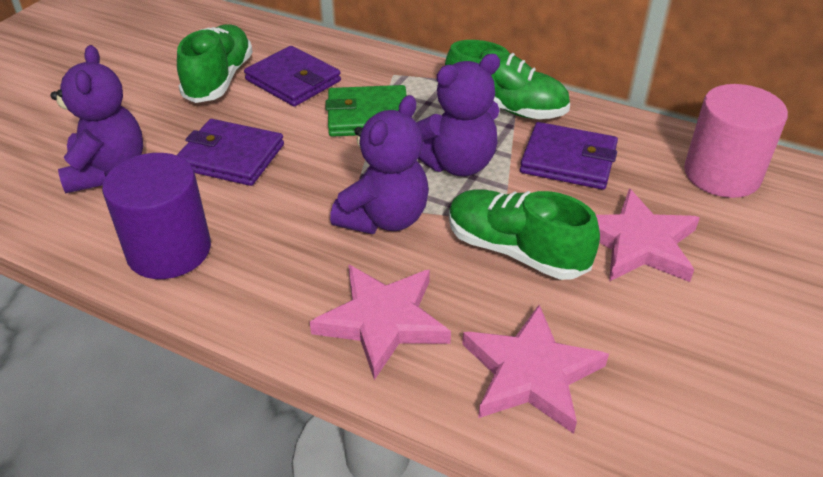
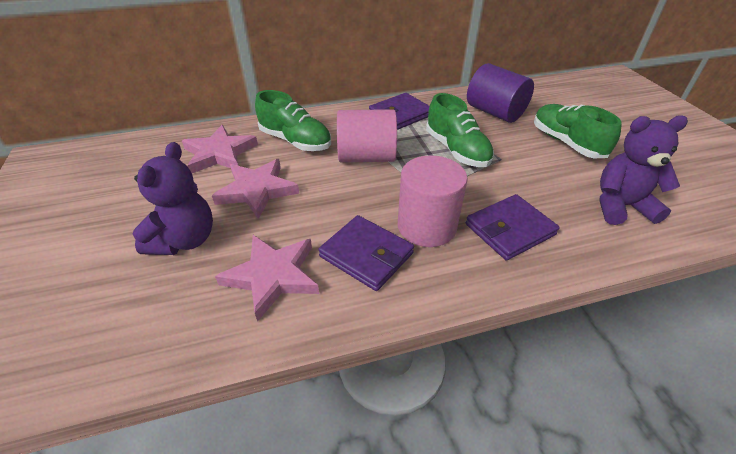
green wallet: [325,85,407,137] = 1 -> none = 0
pink cylinder: [684,84,788,198] = 1 -> [337,109,397,162] [398,156,468,247] = 2
purple teddy bear: [51,45,143,193] [330,95,429,234] [416,54,500,176] = 3 -> [133,142,213,255] [600,115,688,225] = 2

